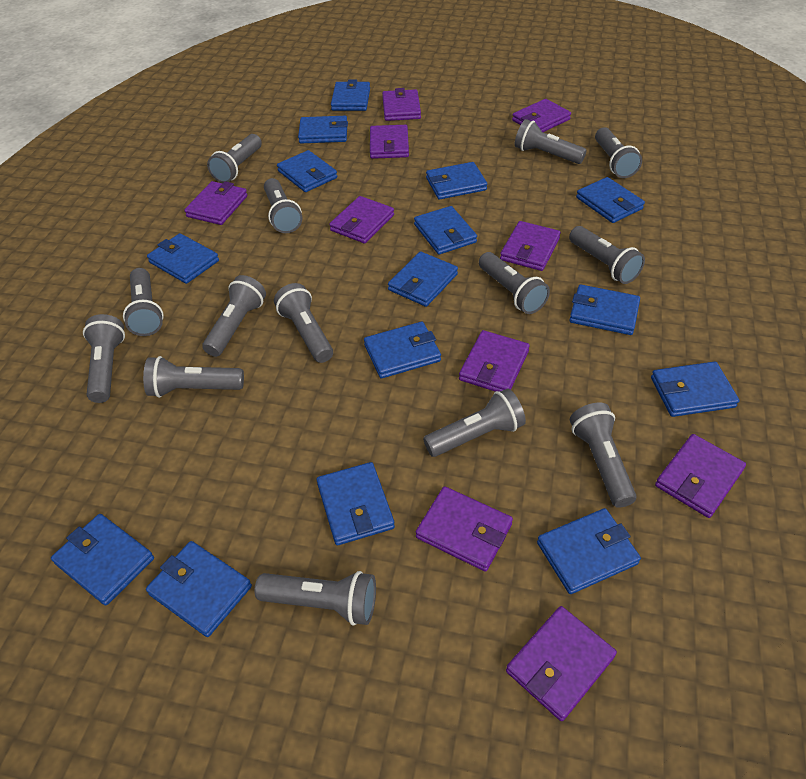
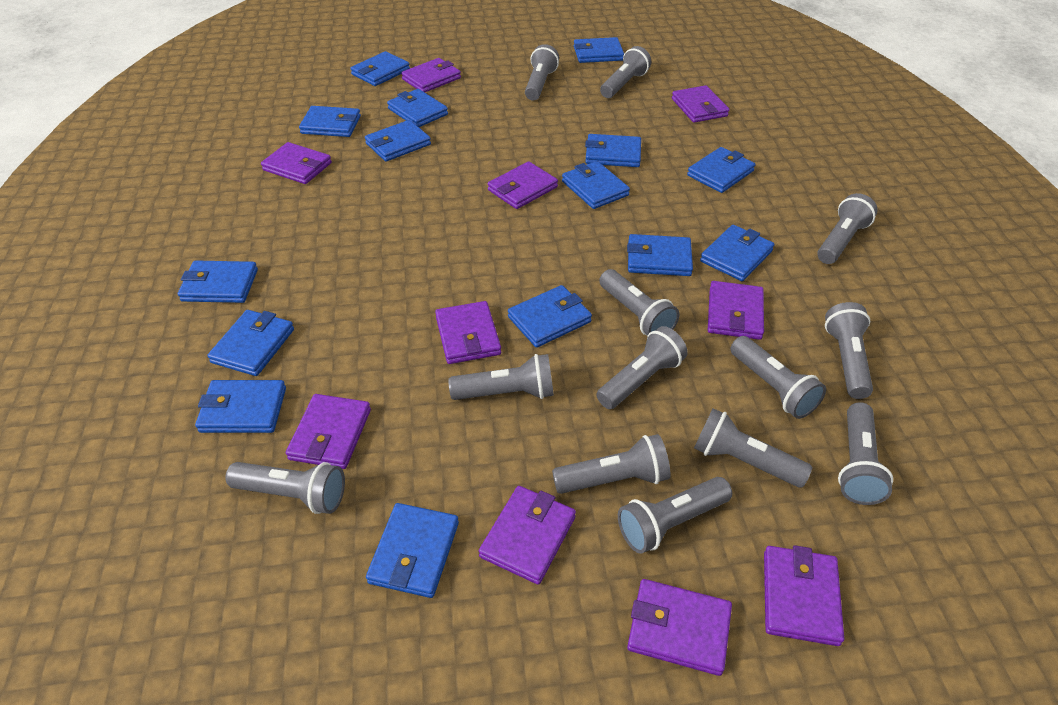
grey flashlight: [83,314,125,403] [123,268,164,336] [143,356,244,398] [202,275,266,357] [207,134,262,183] [254,571,376,626] [264,178,302,233] [274,283,333,363] [423,388,526,457] [479,252,550,314] [515,119,587,164] [569,226,645,284] [570,403,637,508] [595,127,642,178] = 14 -> [225,462,345,514] [448,354,554,400] [525,44,559,100] [552,434,670,494] [596,326,688,409] [599,269,679,336] [600,46,651,98] [618,477,732,554] [694,408,812,488] [730,336,826,419] [817,193,878,264] [825,302,873,399] [838,402,893,505] = 13

